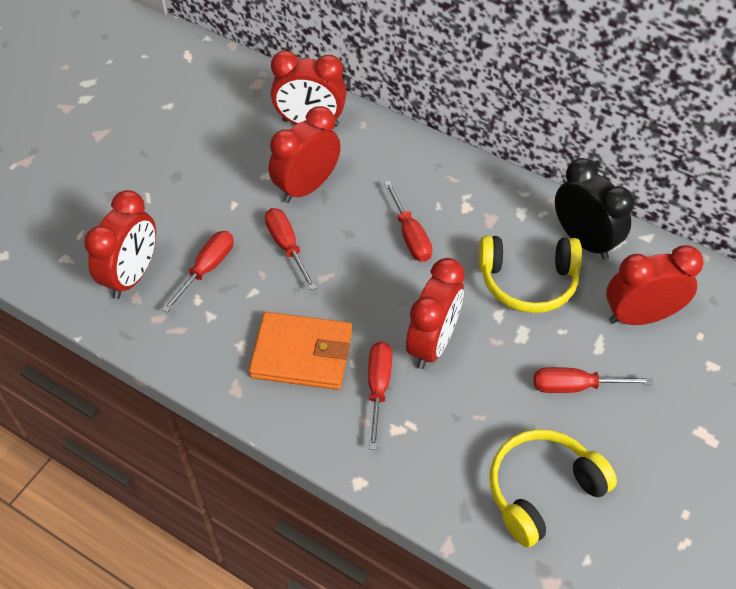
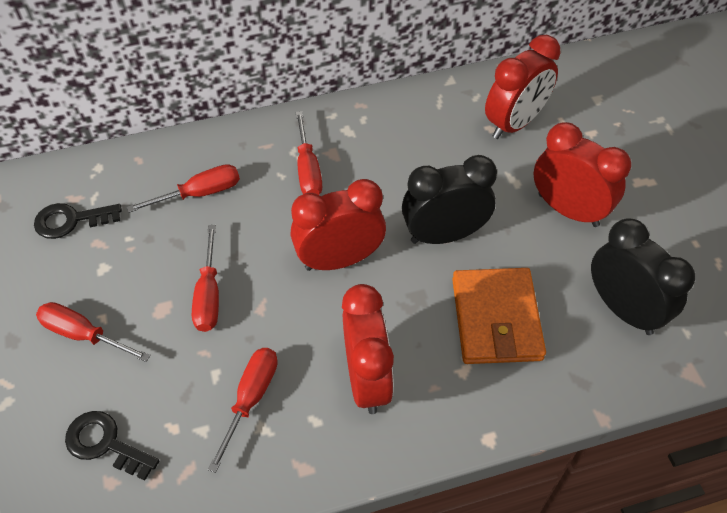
black clock: [555,158,634,260] = 1 -> [402,155,497,244] [591,218,695,335] = 2
black key: none = 0 -> [34,203,122,239] [65,411,159,481] = 2
red clock: [84,190,156,299] [269,106,341,203] [271,50,347,127] [406,258,465,369] [606,245,703,325] = 5 -> [291,179,386,271] [342,284,394,414] [485,35,561,139] [533,122,631,227] = 4
yellow headphones: [479,236,582,313] [490,429,617,547] = 2 -> none = 0

